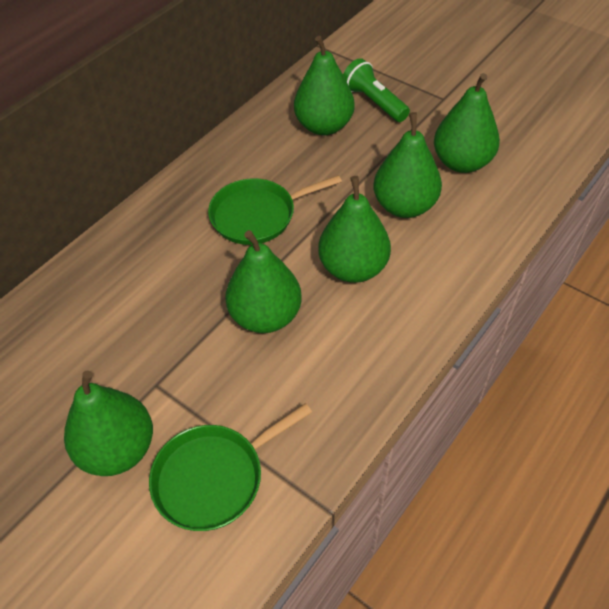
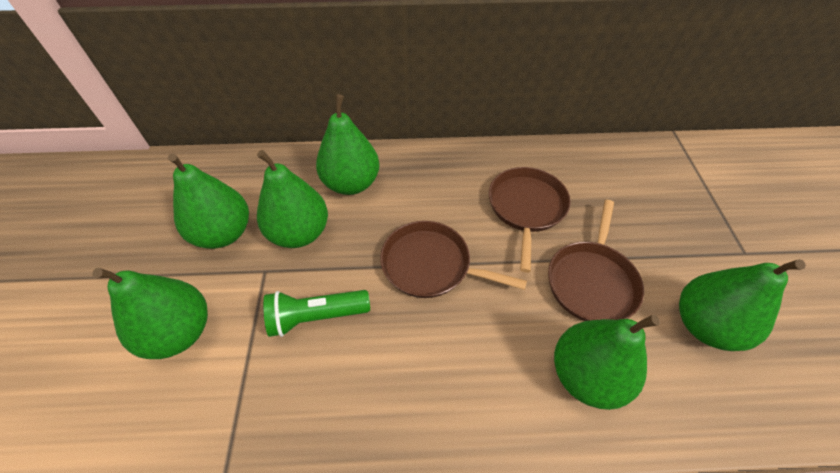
brown pan: none = 0 -> [380,221,527,298] [489,167,571,273] [548,200,644,321] = 3
green pan: [149,403,312,531] [208,175,342,245] = 2 -> none = 0

